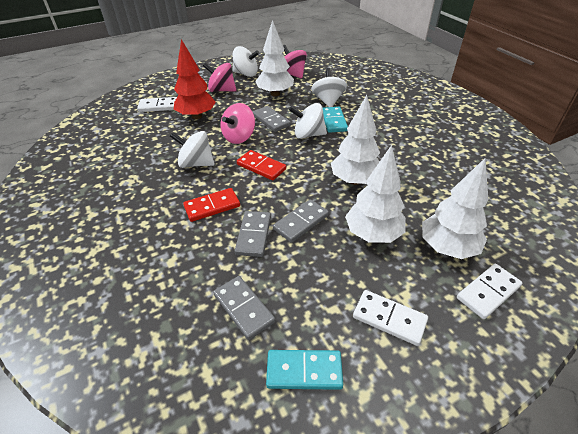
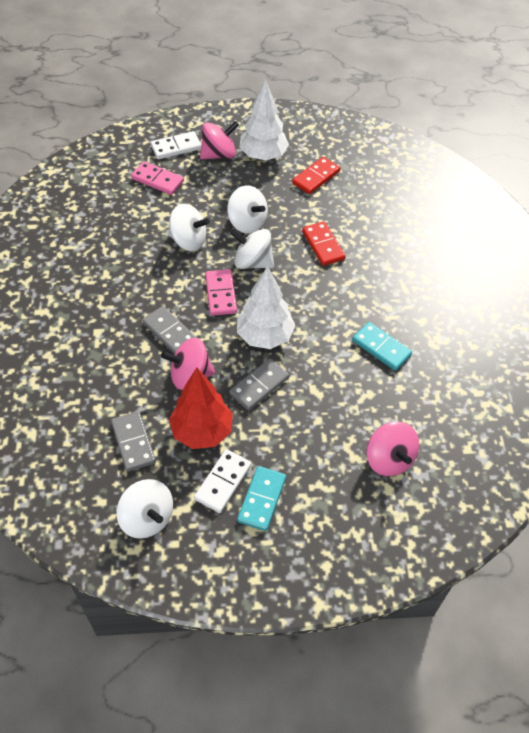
grey domino: [213,276,275,340] [235,211,271,257] [253,106,291,132] [273,199,329,243] = 4 -> [111,411,156,472] [142,306,197,354] [229,358,289,411] = 3
pink domino: none = 0 -> [131,161,184,195] [205,269,237,316] = 2
white domino: [137,97,177,112] [353,290,428,346] [457,264,522,319] = 3 -> [151,131,201,159] [194,449,251,513] = 2
white tree: [255,20,294,96] [331,95,380,185] [345,145,406,243] [422,158,488,259] = 4 -> [237,266,296,349] [239,79,289,161] = 2

